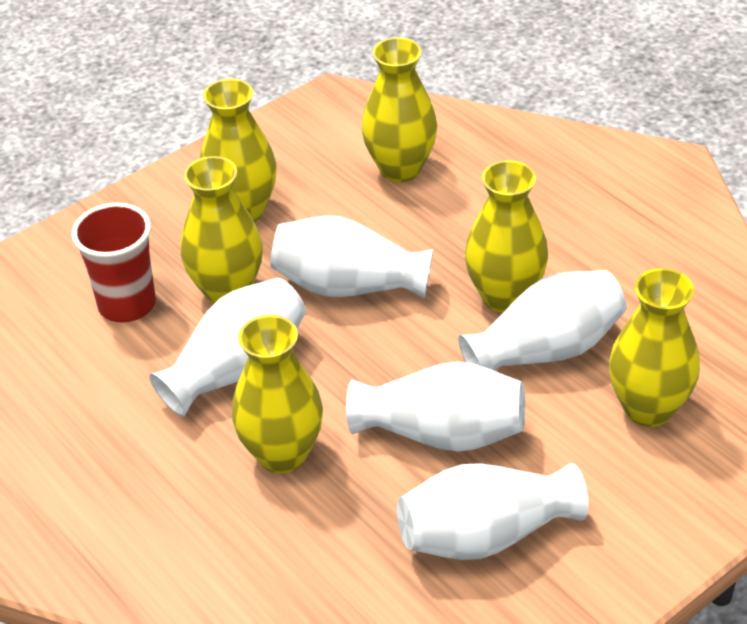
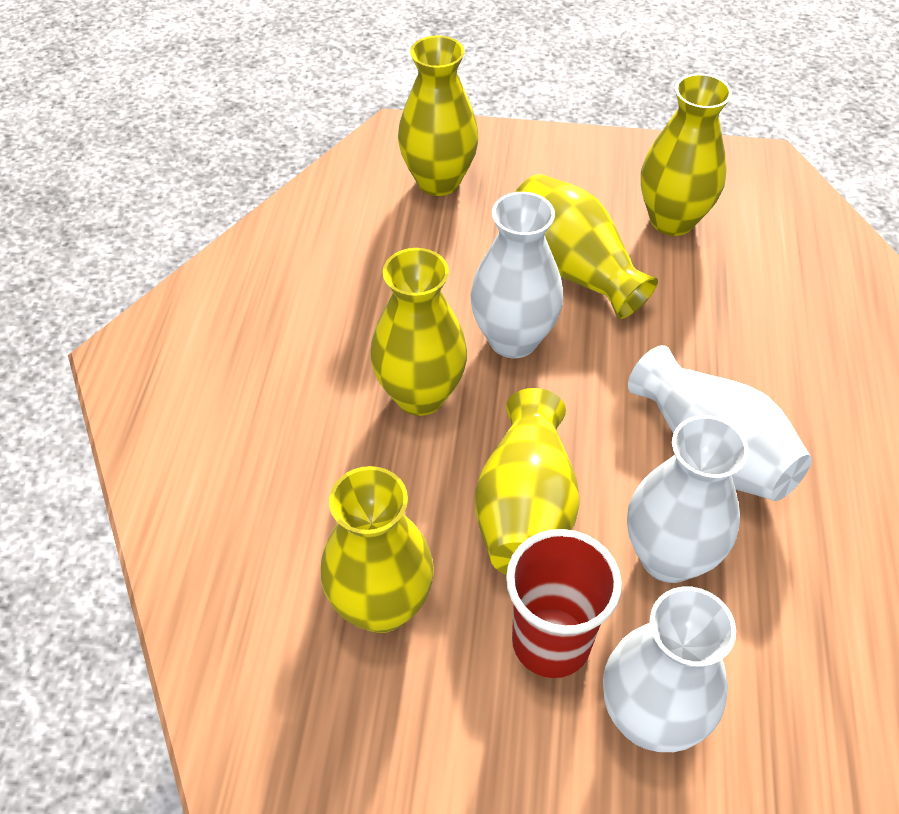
white vase: [149,278,306,417] [270,215,433,299] [346,361,525,452] [397,463,589,560] [458,270,627,371] = 5 -> [470,192,563,358] [603,586,736,752] [627,415,749,583] [628,345,812,501] = 4

